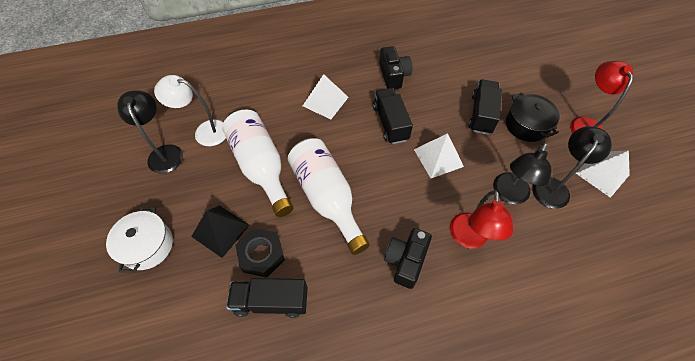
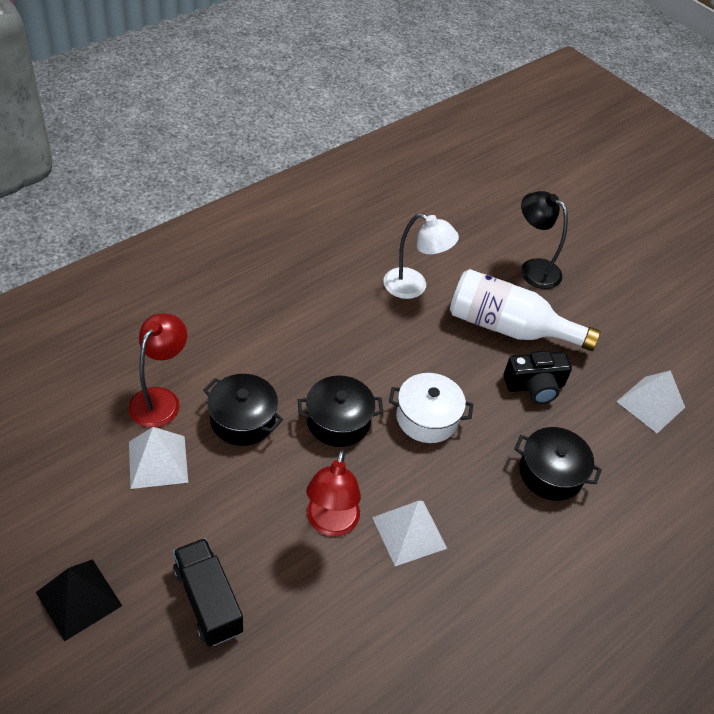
black camera: [379,46,412,89] [384,228,432,289] = 2 -> [504,350,572,404] = 1
black lamp: [117,90,183,174] [493,143,551,204] [532,126,612,209] = 3 -> [521,191,568,289] = 1
black nut: [236,228,285,278] = 1 -> none = 0
black pot: [506,93,560,142] = 1 -> [203,374,283,446] [298,375,384,447] [514,427,602,501] = 3
black truck: [226,278,308,318] [373,88,413,144] [469,79,502,135] = 3 -> [173,538,243,646] = 1
white bottle: [222,110,294,217] [288,138,370,255] = 2 -> [450,269,601,351] = 1

